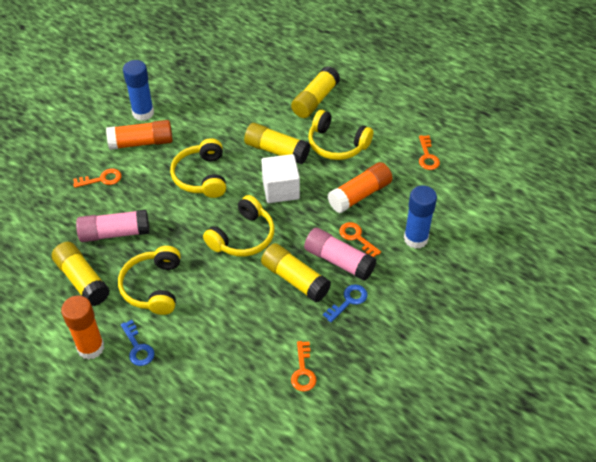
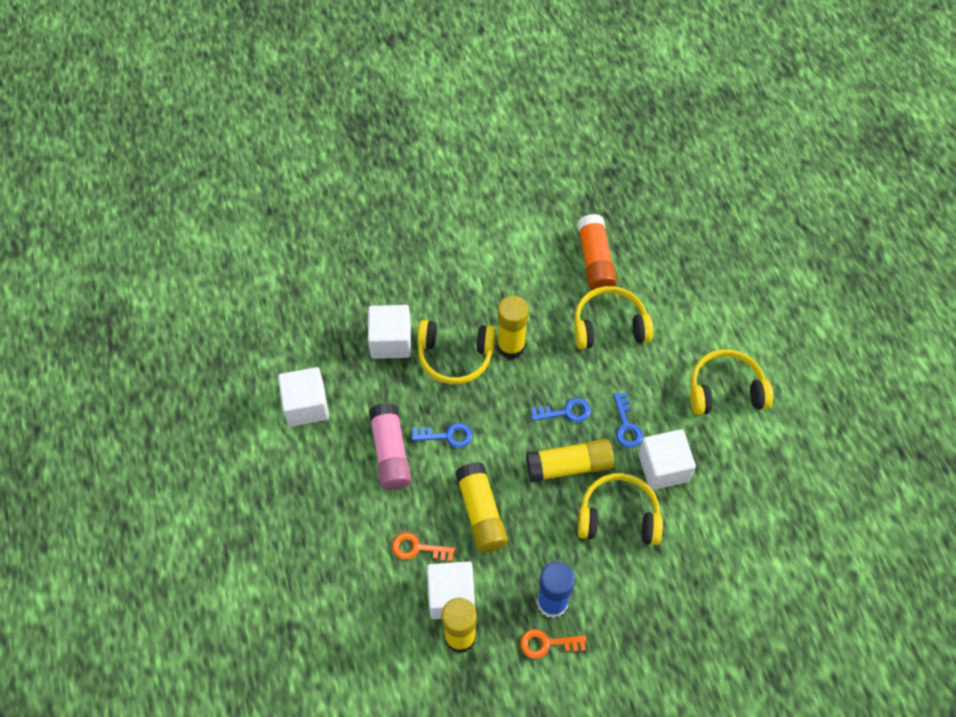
blue glue stick: [123,60,154,121] [404,186,437,249] = 2 -> [537,562,575,618] = 1
blue key: [121,320,155,366] [323,284,367,322] = 2 -> [412,423,473,448] [531,398,591,422] [613,393,643,448] = 3
orange glue stick: [61,296,104,360] [106,120,173,150] [328,162,393,213] = 3 -> [577,214,617,291] = 1
orange key: [73,169,122,188] [291,341,317,392] [339,222,381,257] [419,135,440,170] = 4 -> [392,532,455,562] [520,629,586,659] = 2
pink glue stick: [76,209,149,242] [304,228,377,281] = 2 -> [369,403,411,490] = 1
white cube: [261,154,300,203] = 1 -> [278,367,329,427] [368,305,411,359] [427,561,475,619] [638,429,696,490] = 4

